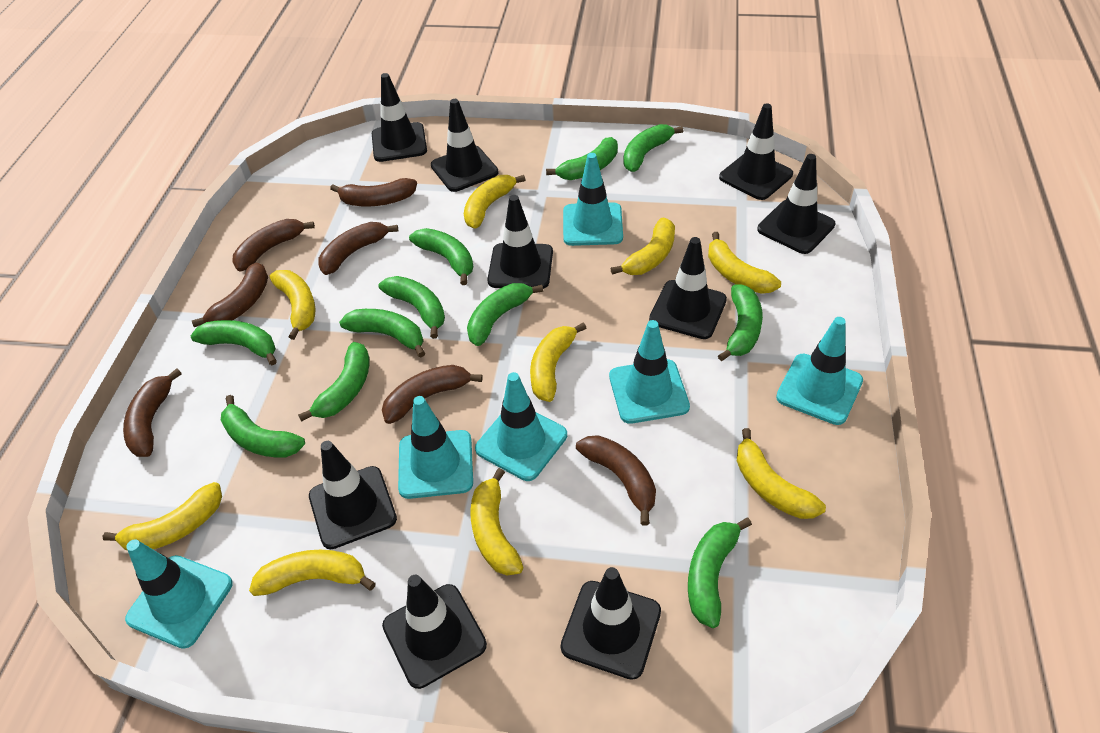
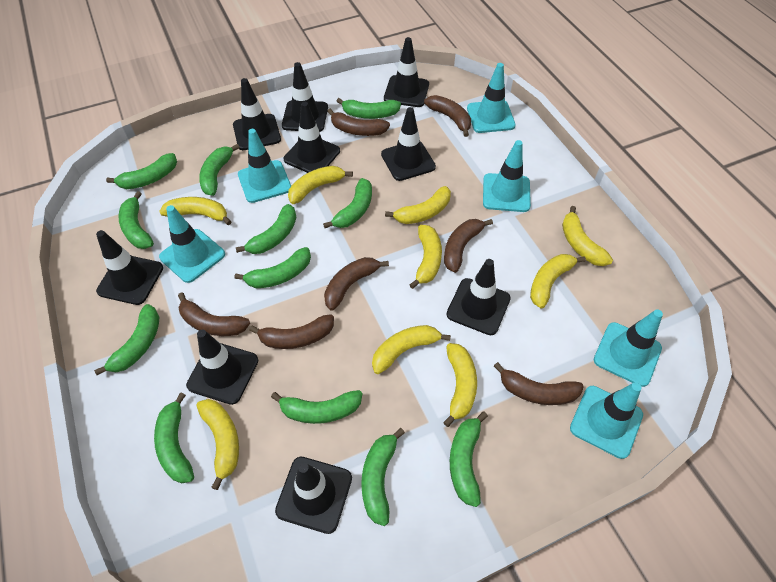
green banana: [191,320,277,365] [221,395,305,458] [298,342,369,422] [339,309,425,358] [378,276,445,339] [409,228,473,285] [467,283,543,346] [546,137,618,180] [623,124,683,172] [688,518,752,628] [718,284,763,361] = 11 -> [94,304,159,375] [106,153,177,189] [119,191,154,249] [154,392,194,483] [199,144,240,196] [234,247,311,288] [236,204,297,254] [271,390,362,424] [323,178,372,228] [337,98,401,119] [361,428,405,526] [450,412,488,507] = 12

